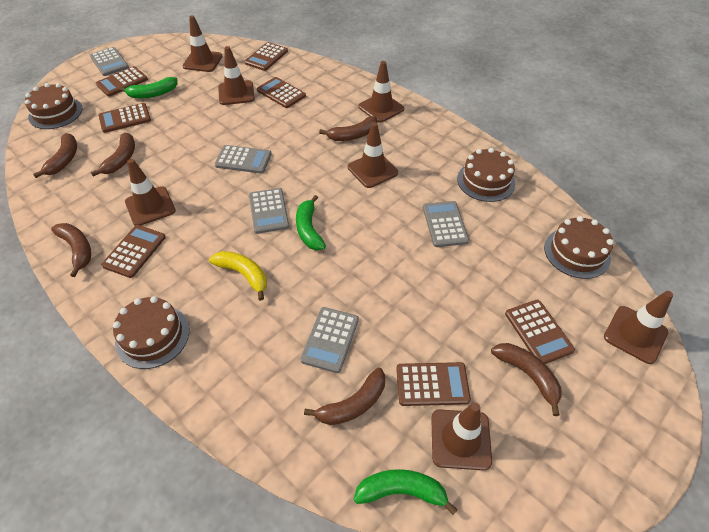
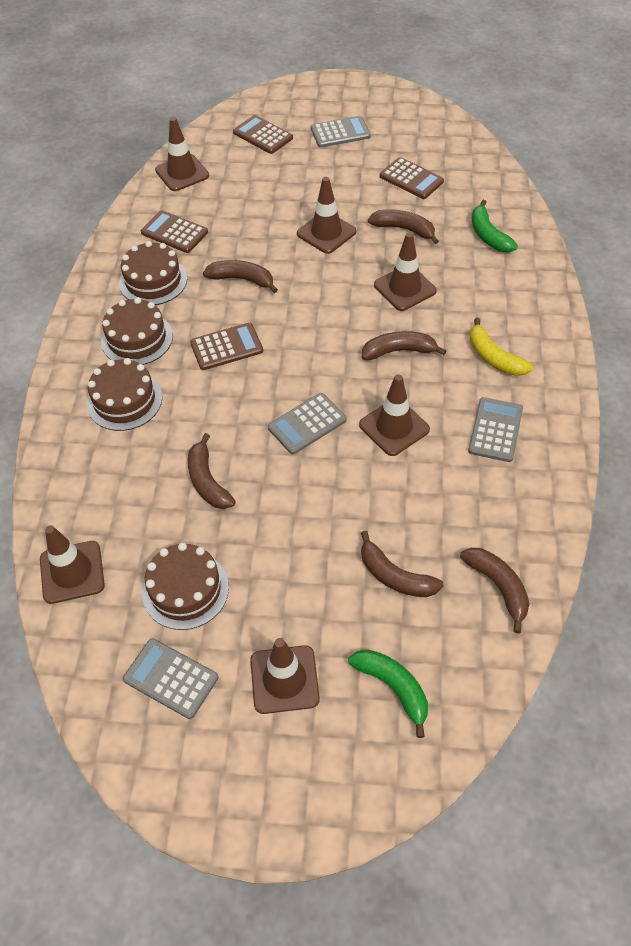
brown calculator: [96,66,148,97] [98,103,151,133] [101,225,166,278] [244,42,288,71] [257,77,306,108] [396,362,471,406] [505,300,575,364] = 7 -> [141,210,208,253] [190,323,263,370] [233,115,293,154] [380,157,444,199] = 4
brown traffic cone: [125,159,176,226] [182,15,222,72] [218,46,255,105] [348,122,398,188] [358,61,404,123] [431,402,492,470] [604,291,673,364] = 7 -> [40,525,105,604] [155,117,209,191] [250,638,320,714] [297,177,356,254] [359,374,430,456] [374,232,437,311] = 6
green banana: [119,77,178,98] [296,195,326,250] [354,469,458,515] = 3 -> [348,649,428,738] [472,200,518,252] = 2
grey calculator: [90,47,129,76] [215,145,272,174] [249,188,289,234] [300,307,359,373] [423,201,469,247] = 5 -> [123,638,218,719] [268,393,347,455] [311,116,371,147] [468,397,523,462] = 4

